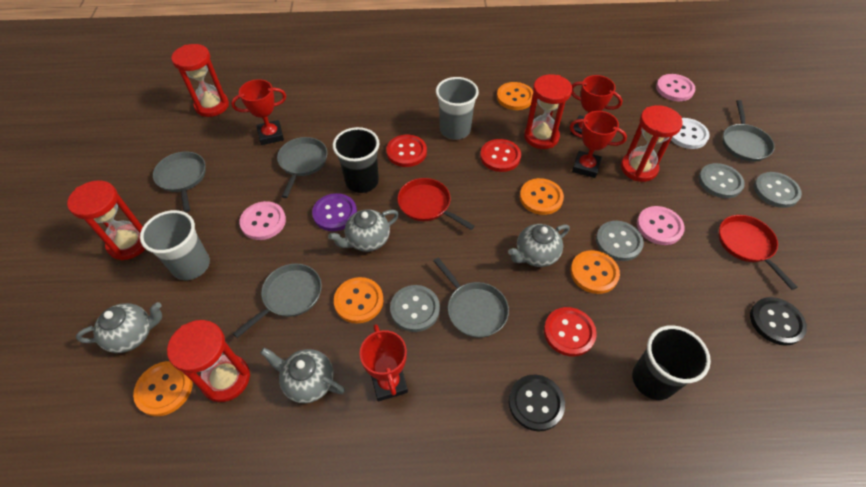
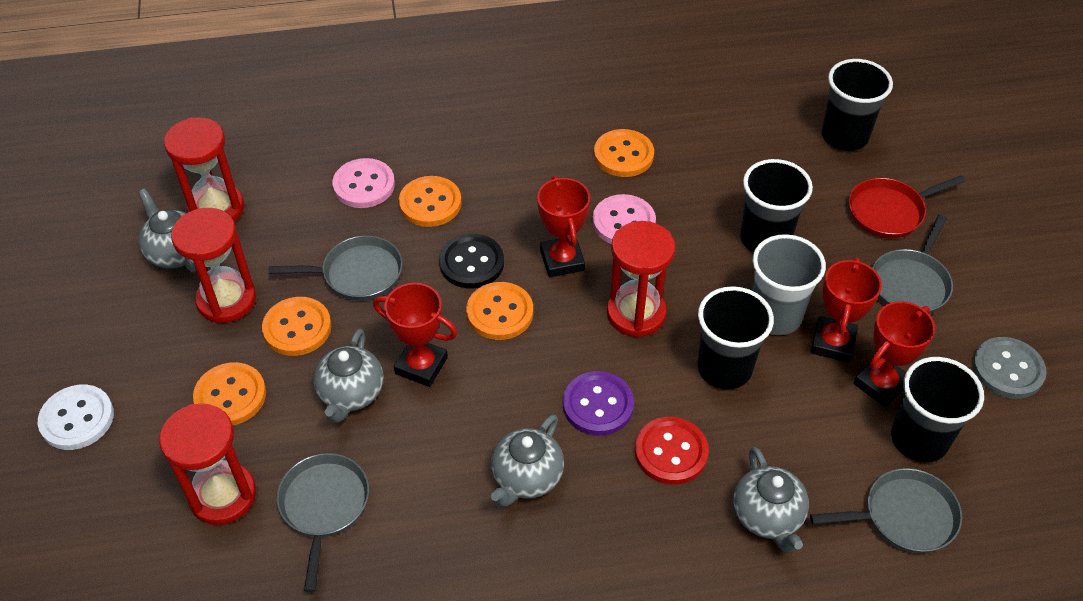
black button: [509,375,565,431] [750,297,807,346] = 2 -> [439,234,504,288] = 1
black cup: [333,127,379,193] [632,325,711,400] = 2 -> [697,286,774,390] [740,159,813,253] [822,59,893,151] [891,357,984,463] = 4
grey button: [390,285,440,332] [596,221,644,261] [698,163,745,198] [754,172,802,208] = 4 -> [972,337,1047,399] = 1
grey cup: [140,210,210,280] [436,77,479,140] = 2 -> [752,234,826,335] = 1
grey pan: [153,152,206,212] [233,264,322,338] [277,137,327,198] [433,258,509,338] [722,100,775,162] = 5 -> [269,235,403,301] [277,453,369,592] [810,468,962,553] [872,215,953,314] = 4
pink button: [239,201,286,240] [637,206,685,245] [656,74,695,101] = 3 -> [333,158,395,208] [593,194,656,244] = 2
red button: [386,134,427,167] [480,139,521,172] [544,307,597,357] = 3 -> [635,417,709,485] = 1
red hourglass: [67,180,145,260] [167,320,250,402] [171,44,229,117] [524,74,572,149] [621,105,683,182] = 5 -> [159,404,256,525] [164,117,244,222] [171,208,256,324] [607,221,675,337] = 4
red pan: [397,178,475,230] [719,215,798,290] = 2 -> [849,175,966,238] = 1

